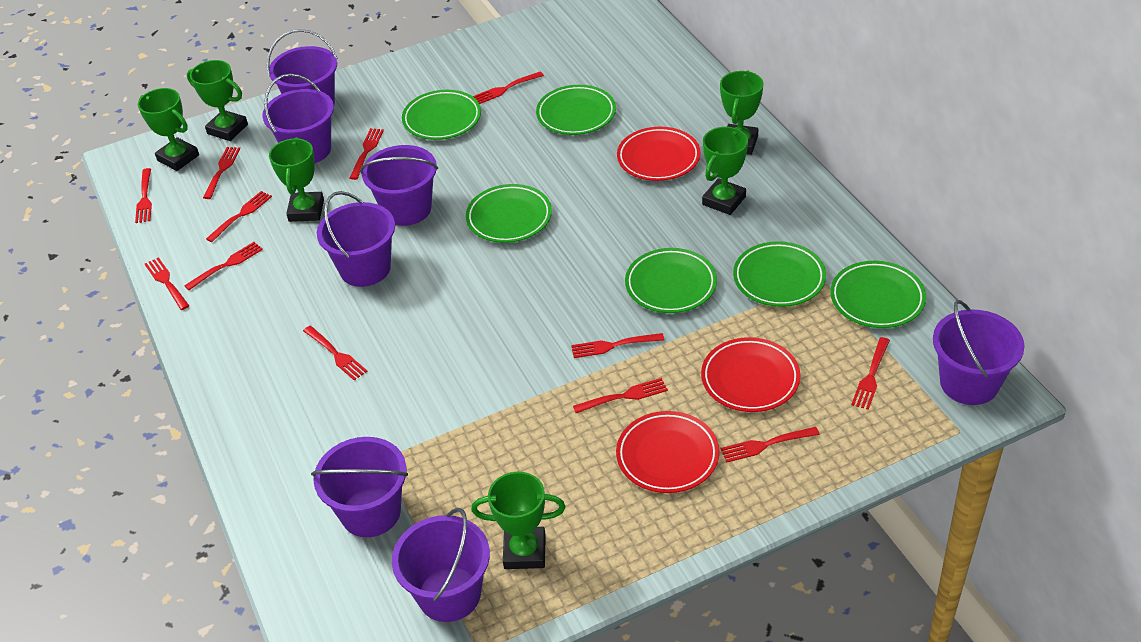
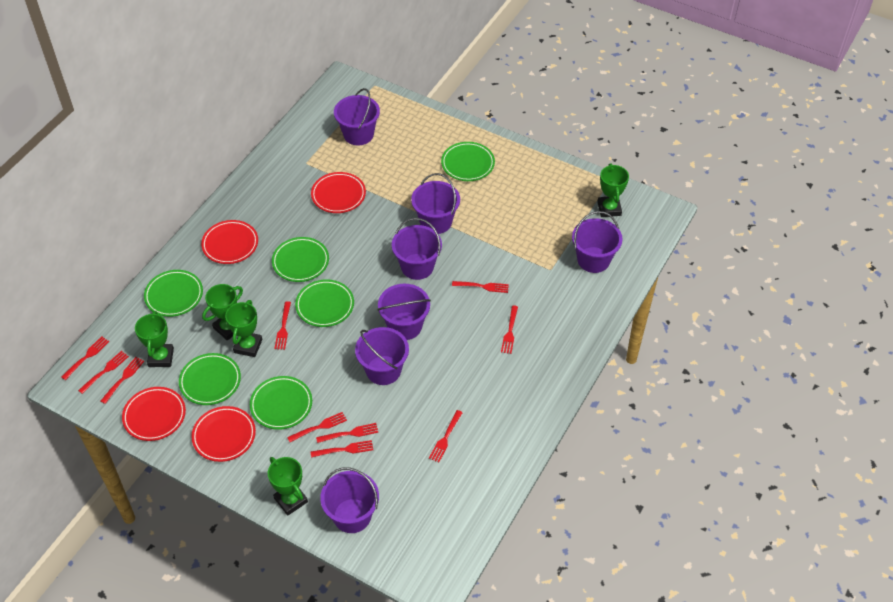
green trophy: [138,88,199,171] [187,60,248,141] [269,137,324,222] [471,472,566,569] [702,127,748,215] [720,71,763,155] = 6 -> [135,311,174,367] [202,284,243,341] [225,300,262,357] [268,457,308,516] [597,164,629,217] = 5
red fork: [135,168,152,223] [145,257,189,310] [184,242,263,290] [203,147,240,199] [206,191,272,242] [303,326,368,380] [350,128,384,180] [473,71,544,104] [571,333,664,358] [573,378,668,413] [720,427,819,463] [851,337,890,410] = 12 -> [61,336,109,380] [78,351,129,394] [100,357,144,404] [274,301,291,350] [287,412,347,442] [311,440,373,458] [316,423,379,443] [429,410,463,462] [452,281,509,293] [501,305,518,354] = 10
red plate: [616,411,719,493] [617,127,701,181] [701,337,800,412] = 3 -> [122,387,186,441] [191,406,256,462] [201,220,258,264] [311,172,366,213] = 4

